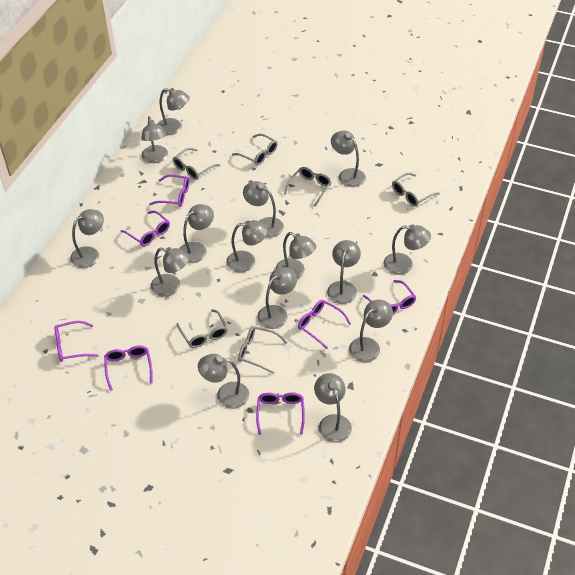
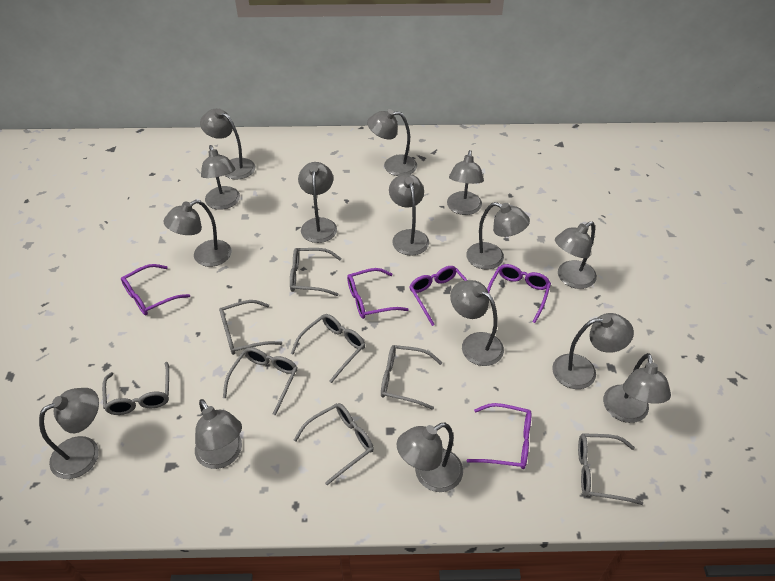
grey glasses: [173,148,220,180] [177,309,228,348] [232,134,278,165] [238,326,288,374] [284,167,331,207] [392,173,440,207] = 6 -> [102,362,169,415] [219,300,282,355] [223,348,298,415] [290,248,342,296] [291,314,365,383] [294,403,374,485] [381,345,442,410] [578,433,643,505] = 8
purple glasses: [54,321,99,362] [104,345,153,391] [121,211,170,246] [149,174,190,207] [256,392,305,435] [298,300,351,349] [363,280,416,314] = 7 -> [121,264,190,315] [347,268,409,319] [409,266,467,326] [467,403,532,469] [487,264,551,323] = 5

